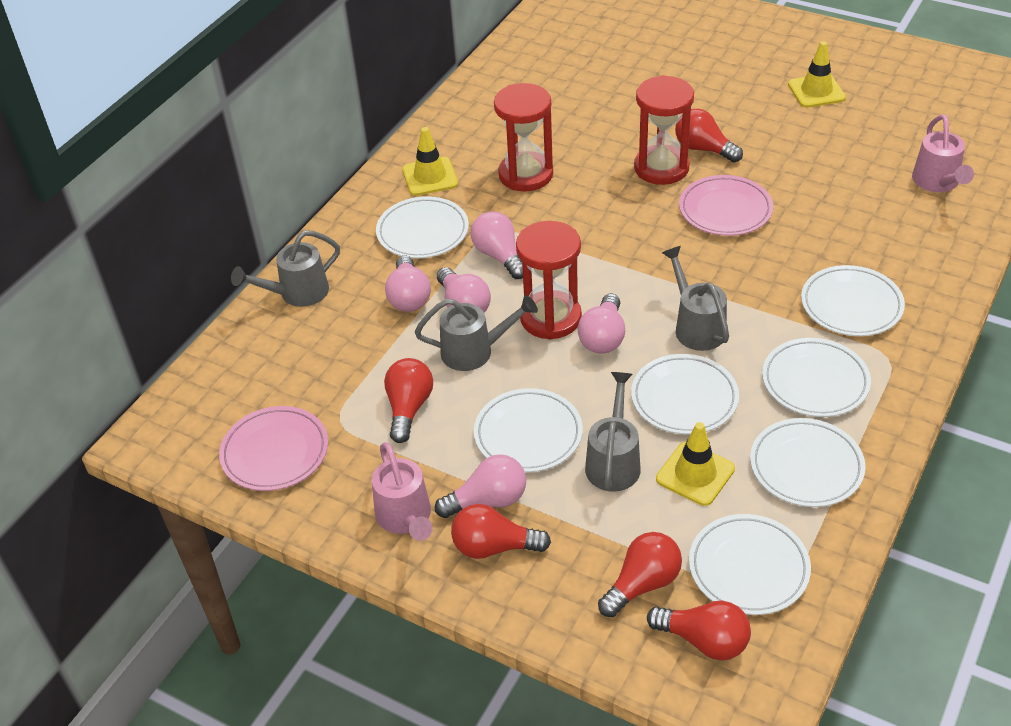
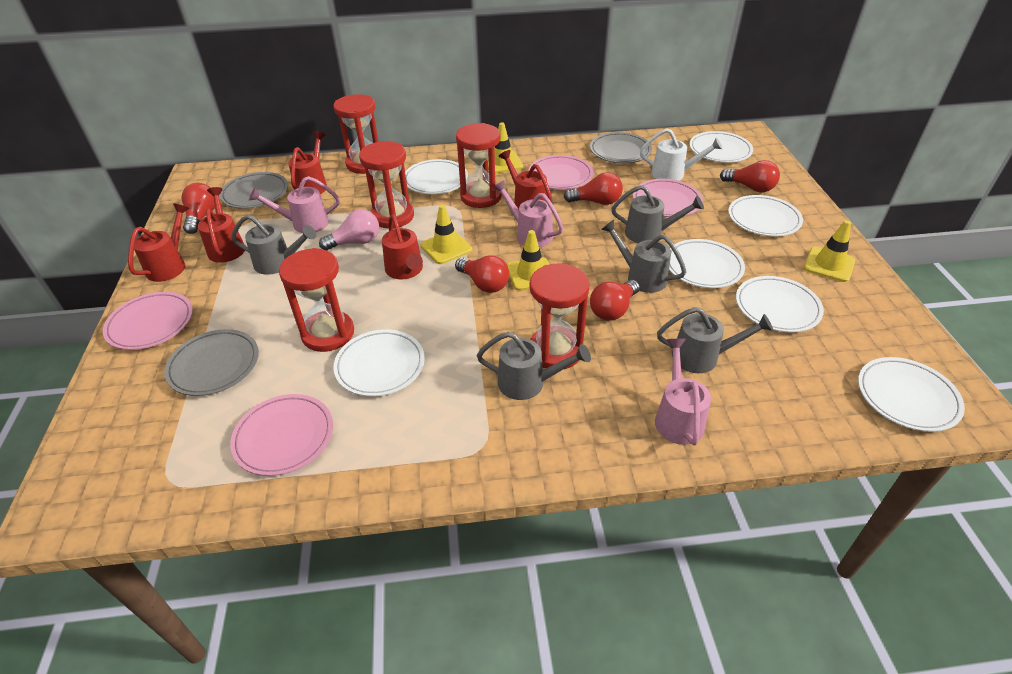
grey plate: none = 0 -> [164,329,259,396] [219,172,288,209] [590,132,652,163] = 3
grey watering can: [231,230,340,307] [415,295,538,371] [585,372,641,491] [662,246,729,351] = 4 -> [231,215,316,275] [477,332,591,400] [601,220,686,293] [611,185,704,243] [657,307,773,373] = 5
pink light bulb: [385,255,431,312] [435,454,526,518] [437,267,491,313] [471,211,523,279] [578,294,625,354] = 5 -> [319,209,379,250] = 1
pink plate: [219,406,328,491] [679,175,773,236] = 2 -> [103,292,193,350] [230,394,333,476] [529,155,593,190] [633,179,703,217] = 4
pink watering can: [372,442,433,541] [912,114,974,192] = 2 -> [249,176,340,233] [493,180,563,248] [655,339,711,445] = 3
red hourglass: [494,83,553,192] [516,221,582,340] [634,75,694,185] = 3 -> [279,248,354,352] [333,94,379,174] [359,141,414,229] [456,123,502,208] [529,264,590,369] = 5
red watering can: none = 0 -> [128,203,189,282] [198,187,245,263] [288,131,327,194] [382,214,423,279] [498,150,552,209] = 5
white watering can: none = 0 -> [640,128,723,181] = 1
yellow traffic cone: [403,127,458,196] [656,422,735,506] [788,41,846,108] = 3 -> [420,204,472,264] [488,122,523,173] [507,230,550,291] [804,220,855,282] = 4

